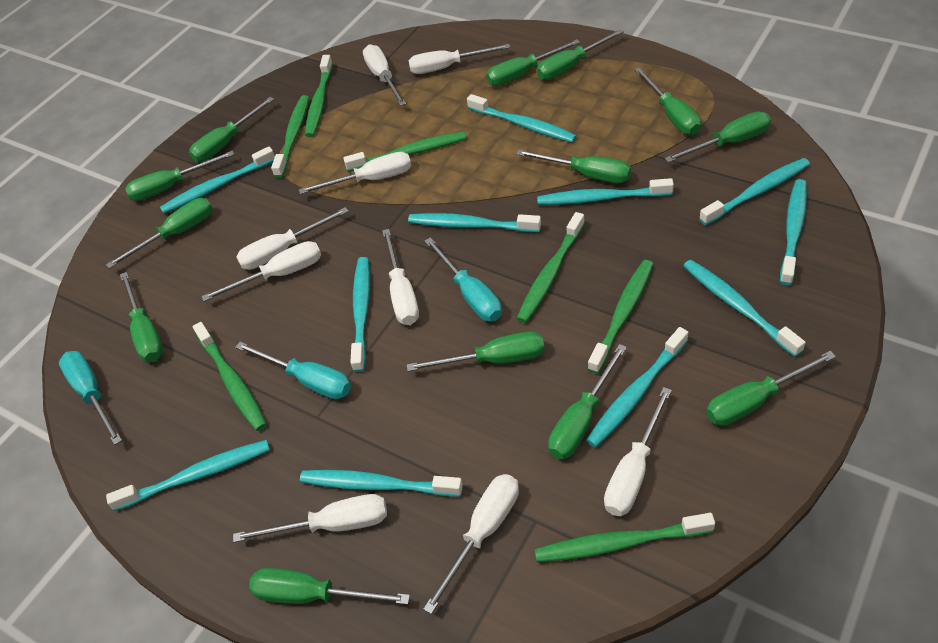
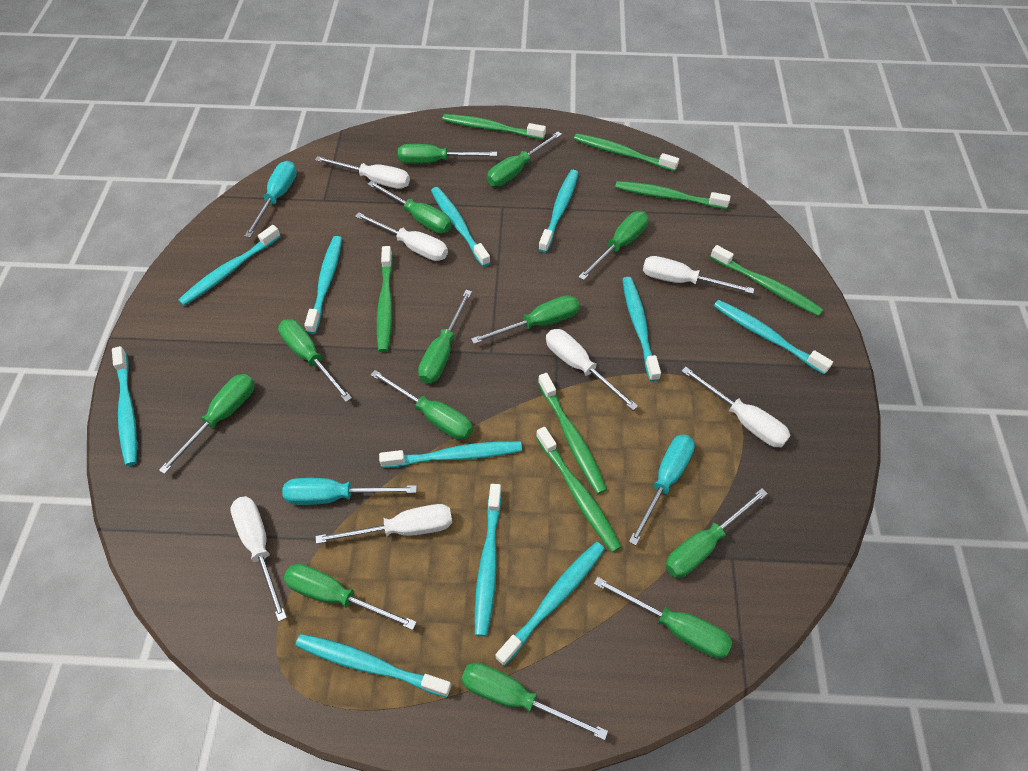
white screwdriver: [201,241,321,301] [233,494,387,543] [236,207,349,270] [299,152,411,194] [363,45,406,106] [382,229,419,325] [408,44,510,74] [423,474,519,614] [604,387,672,516] = 9 -> [230,496,287,622] [315,156,410,189] [316,504,452,544] [355,212,448,261] [546,329,638,410] [643,256,754,294] [681,367,791,447] = 7

